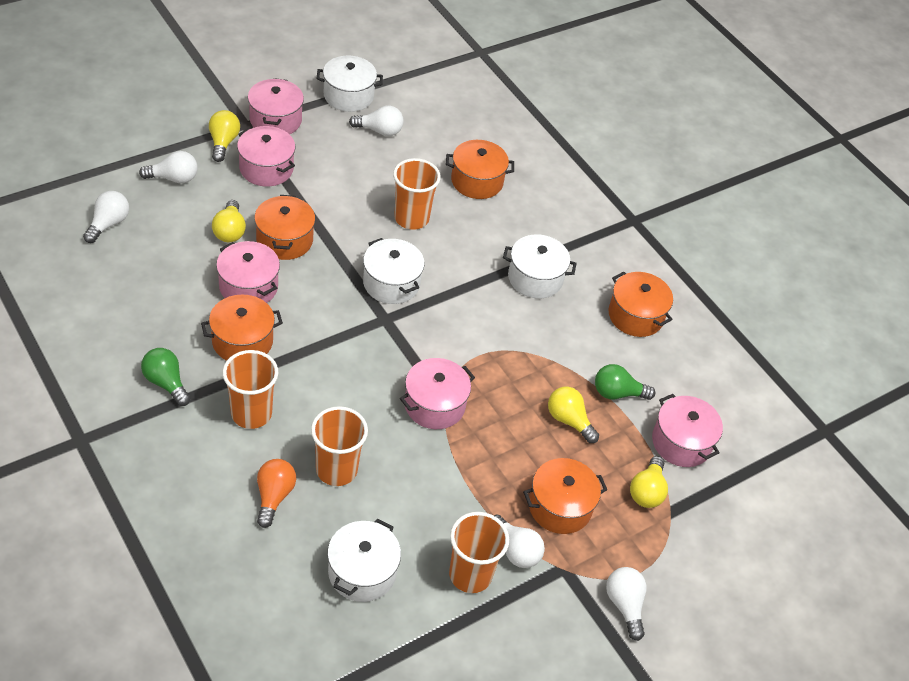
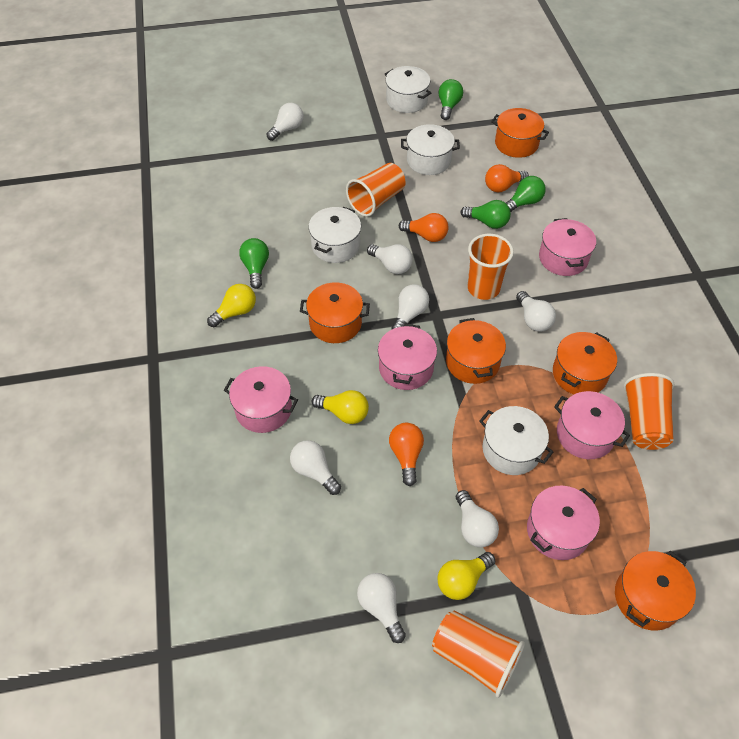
green light bulb: [141,348,190,406] [595,364,655,400] = 2 -> [239,238,269,289] [439,79,463,120] [460,200,511,229] [506,176,546,212] = 4
orange light bulb: [257,459,296,528] = 1 -> [389,423,424,486] [399,213,449,242] [485,164,529,192] = 3
white light bulb: [83,191,129,243] [139,151,198,183] [349,105,404,136] [494,515,545,568] [606,567,646,641] = 5 -> [266,103,304,141] [290,440,341,495] [357,573,406,643] [367,244,413,274] [391,284,429,329] [456,490,499,547] [516,291,556,331] = 7
yellow light bulb: [209,110,240,162] [212,200,246,242] [548,387,599,443] [630,456,668,508] = 4 -> [207,284,256,327] [312,390,369,424] [437,552,496,600] = 3

